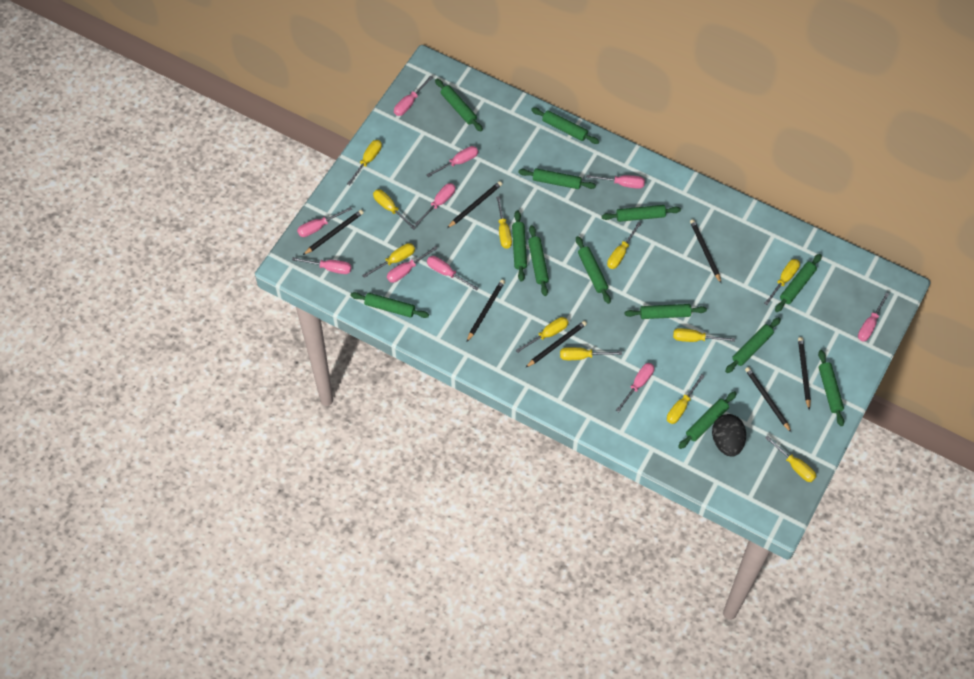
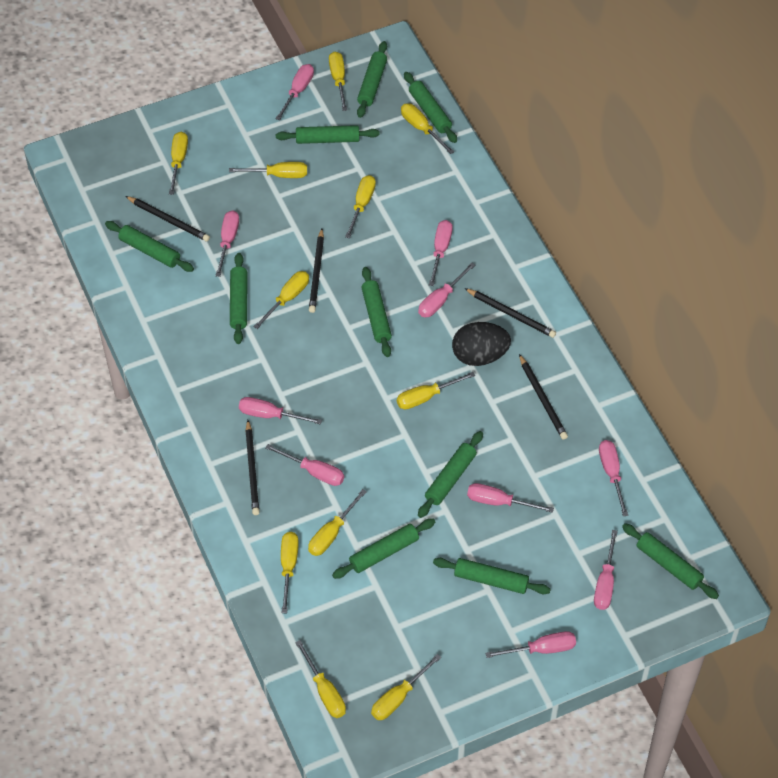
black pencil: [303,210,364,255] [447,181,502,228] [467,279,505,342] [525,321,587,368] [690,219,721,283] [745,367,792,433] [798,337,811,410] = 7 -> [125,196,210,241] [245,420,260,515] [309,229,324,313] [464,288,556,338] [519,354,568,440] = 5
green rolling pin: [350,292,429,318] [435,79,483,132] [512,210,527,282] [518,168,596,189] [528,225,549,296] [531,108,600,144] [576,236,611,304] [602,205,681,222] [625,304,707,319] [678,391,737,449] [725,317,781,373] [775,254,822,312] [818,350,844,426] = 13 -> [105,221,194,272] [230,253,247,344] [276,125,380,144] [332,518,435,579] [357,41,387,118] [361,267,392,357] [404,72,457,143] [418,431,483,518] [433,558,551,594] [622,523,719,599] = 10

